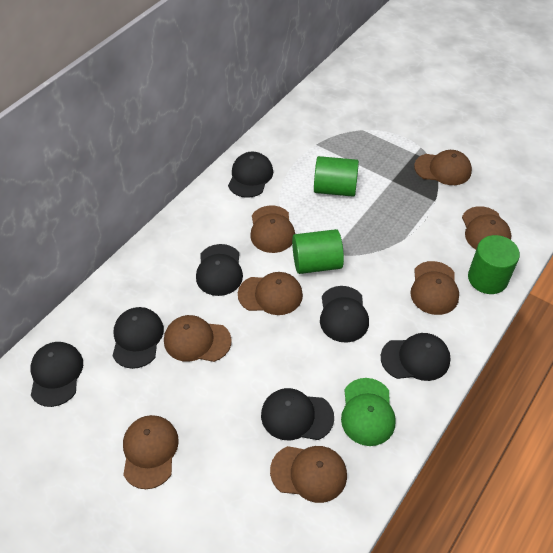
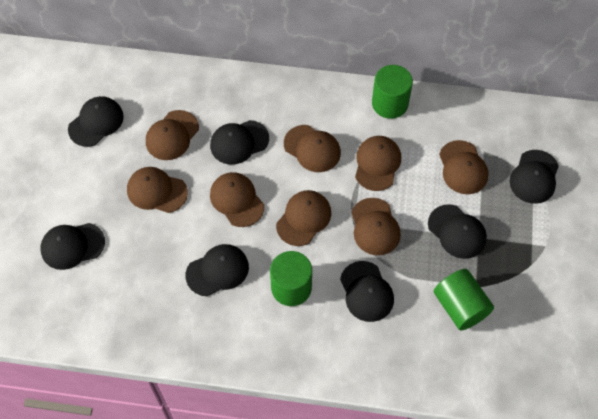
green cap: [341,378,396,446] = 1 -> none = 0

